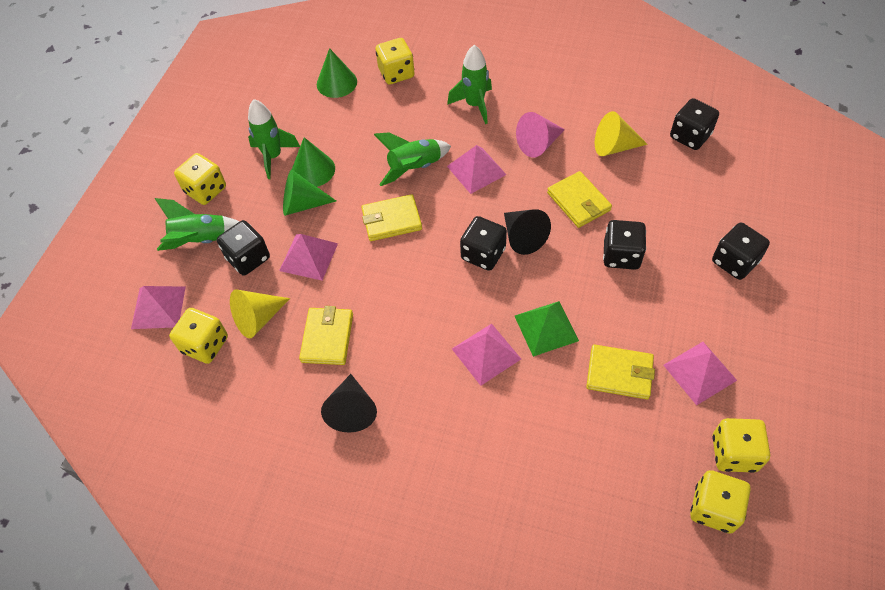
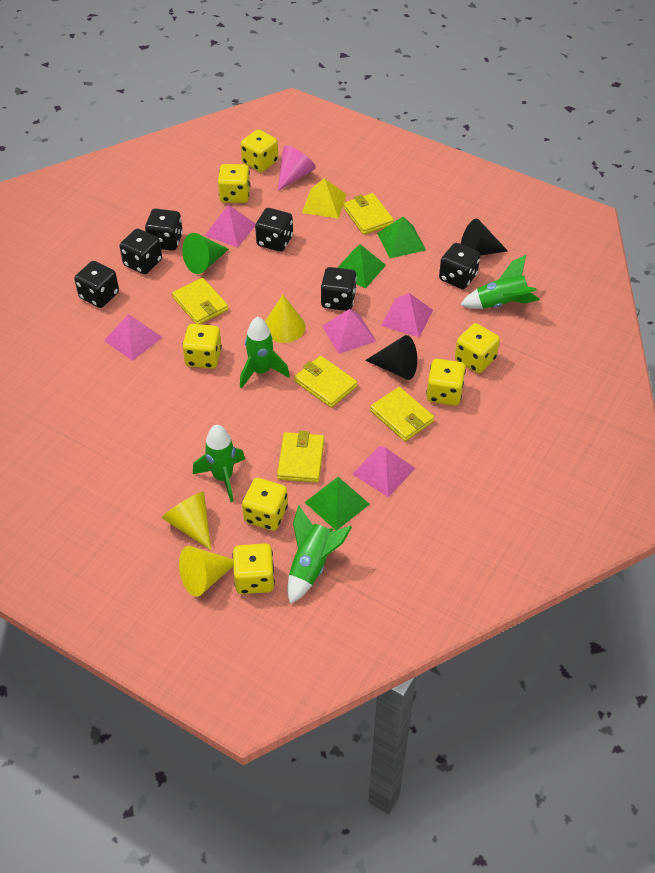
black dice: [217,220,270,275] [460,216,507,271] [603,220,646,270] [670,98,719,150] [712,223,770,280] = 5 -> [74,261,119,308] [120,229,162,275] [145,209,183,251] [255,208,293,252] [321,267,357,311] [439,243,480,289] = 6
green cone: [283,170,336,216] [292,137,335,187] [317,48,357,98] = 3 -> [182,233,229,274] = 1
green pyramid: [515,301,579,357] = 1 -> [305,477,370,530] [337,244,386,289] [377,216,426,258] = 3
yellow cone: [230,289,290,338] [595,111,648,156] = 2 -> [162,492,211,550] [179,546,233,597] [265,295,306,343] = 3
yellow dice: [169,308,228,364] [174,153,226,205] [375,38,415,84] [690,470,751,533] [713,418,770,473] = 5 -> [182,324,222,369] [218,164,250,203] [232,543,275,594] [241,130,278,172] [242,478,288,531] [426,359,466,406] [455,323,500,373] = 7
yellow pyramid: none = 0 -> [302,178,347,219] = 1
yellow wallet: [299,306,353,365] [361,194,422,241] [547,171,612,228] [586,344,655,399] = 4 -> [172,278,228,324] [277,431,324,483] [294,356,358,408] [343,193,394,235] [370,387,434,441] = 5

